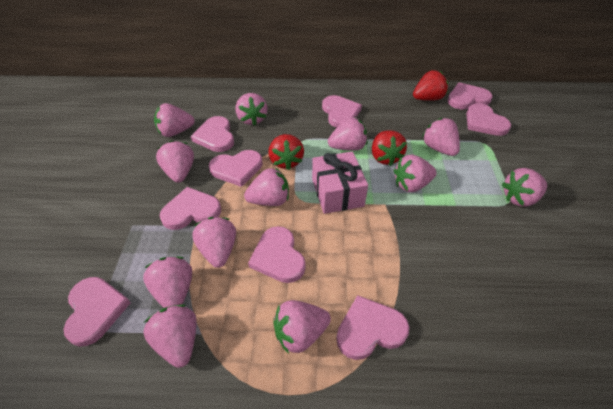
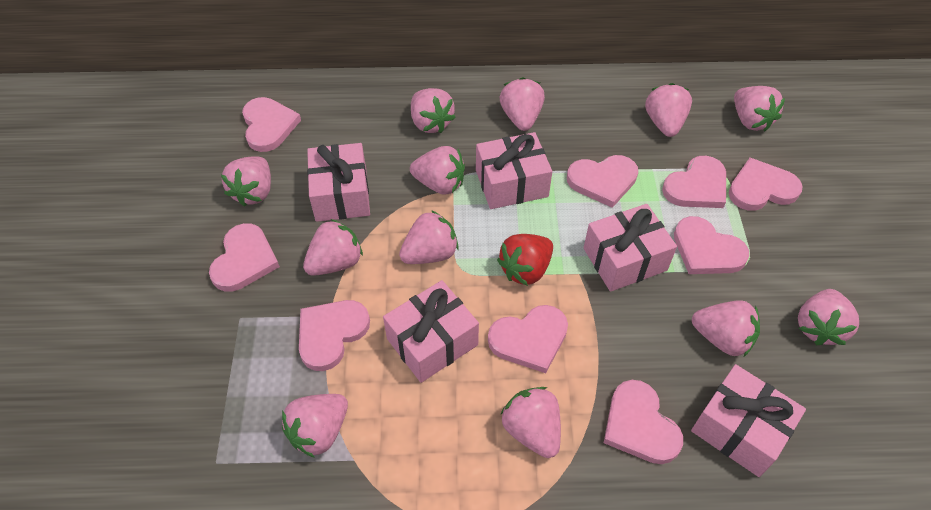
pink gift: [312,152,368,214] = 1 -> [307,143,370,222] [383,280,479,383] [476,132,552,209] [584,204,677,292] [691,364,806,477] = 5
red strawberry: [268,134,304,170] [372,130,407,166] [413,70,448,101] = 3 -> [497,234,553,286] = 1

